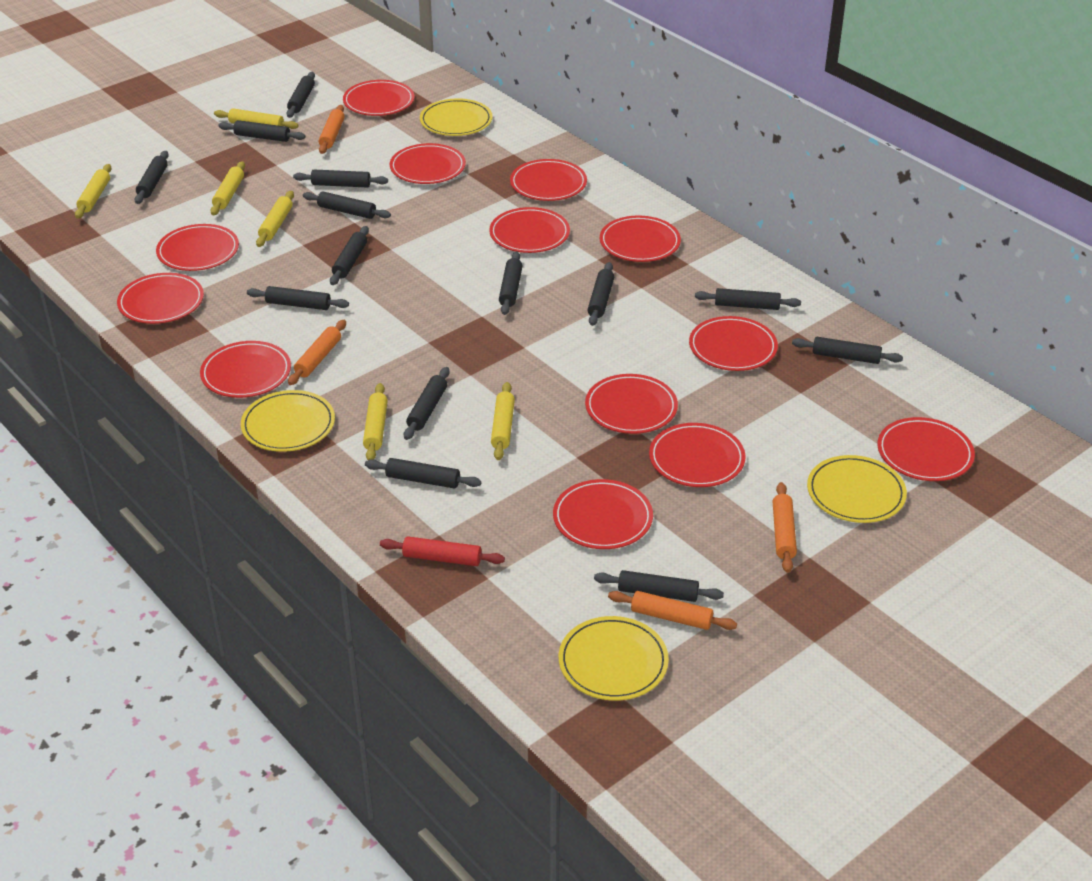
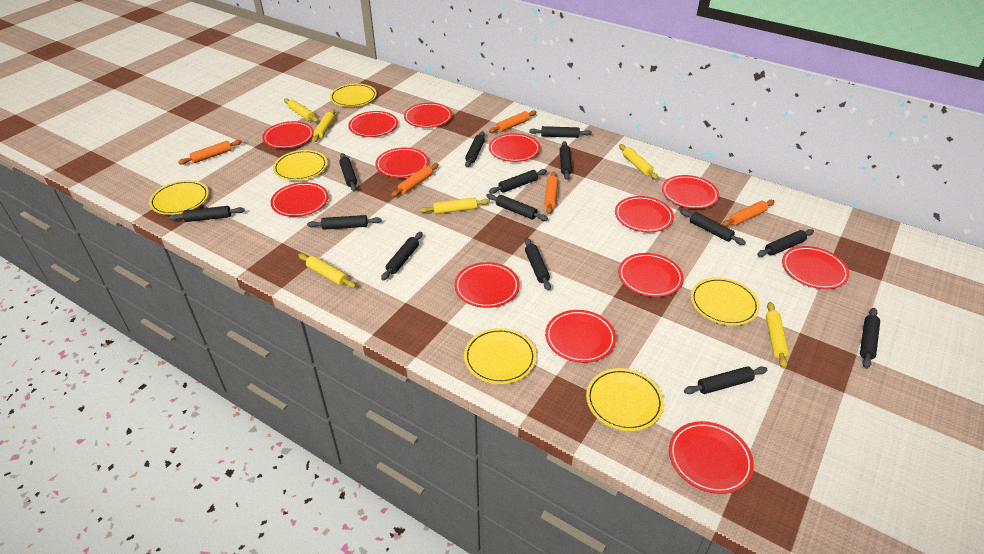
orange rolling pin: [288,320,346,385] [319,105,345,154] [608,591,737,630] [773,482,797,573] = 4 -> [178,140,242,165] [391,163,439,197] [489,110,537,133] [544,171,558,214] [722,200,775,227] = 5
red rolling pin: [380,536,505,566] = 1 -> none = 0
yellow plate: [241,390,335,452] [420,98,493,136] [559,616,669,701] [807,455,907,523] = 4 -> [149,180,209,215] [273,150,327,181] [330,84,377,107] [464,328,536,384] [586,368,664,431] [691,278,760,325] = 6

